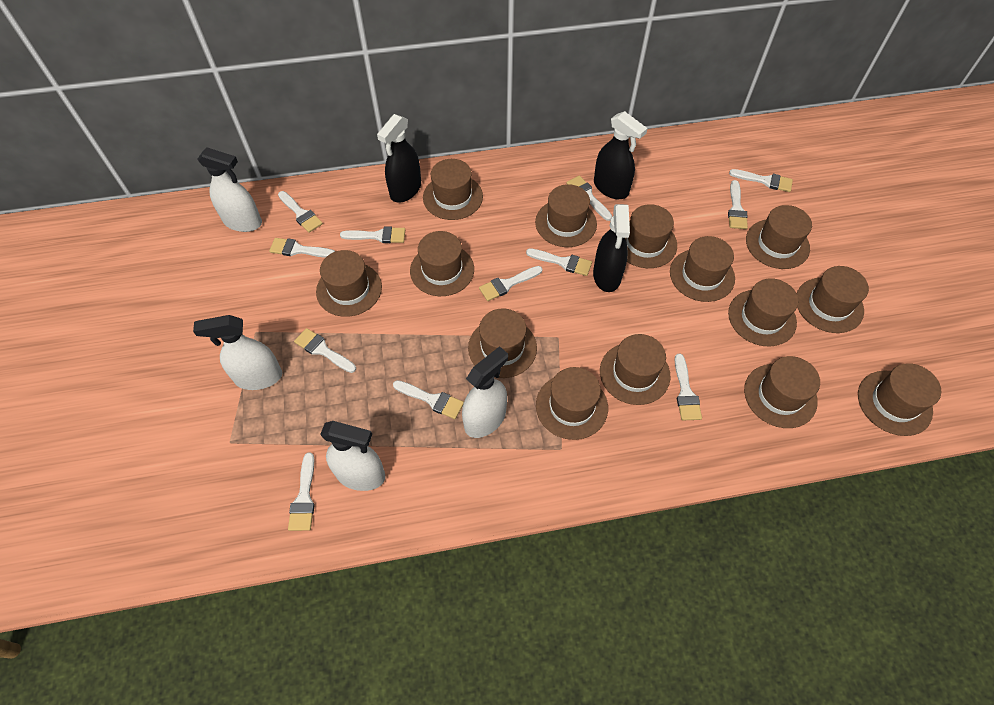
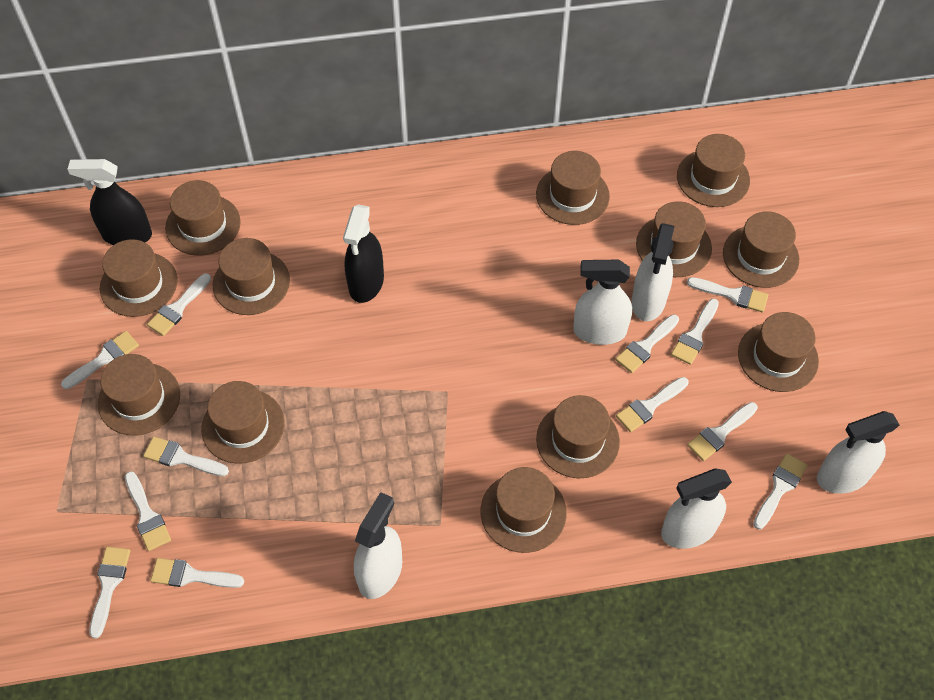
black spray bottle: [377,114,421,202] [593,204,630,292] [594,111,648,199] = 3 -> [68,159,152,245] [343,205,384,303] = 2
brown hat: [316,250,382,317] [410,231,474,296] [423,159,483,220] [468,308,537,378] [535,184,597,247] [536,367,608,440] [600,334,670,405] [625,204,677,268] [670,236,735,302] [728,278,798,347] [744,356,820,428] [746,205,812,269] [797,266,869,333] [858,363,941,436] = 14 -> [98,354,180,435] [100,239,178,317] [165,180,241,256] [201,381,284,464] [212,238,290,315] [480,467,567,553] [536,151,610,225] [536,395,620,478] [636,201,712,277] [677,134,750,207] [723,211,799,288] [738,312,819,392] = 12
white spray bottle: [193,315,282,390] [198,147,262,232] [320,421,385,491] [462,346,508,438] = 4 -> [354,492,402,599] [573,260,632,345] [631,223,674,321] [661,468,732,549] [817,411,900,494] = 5

